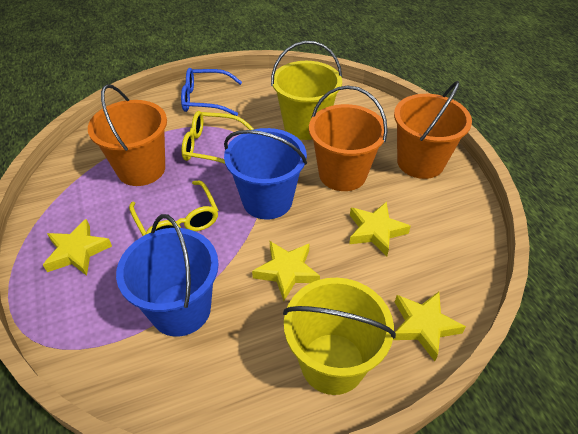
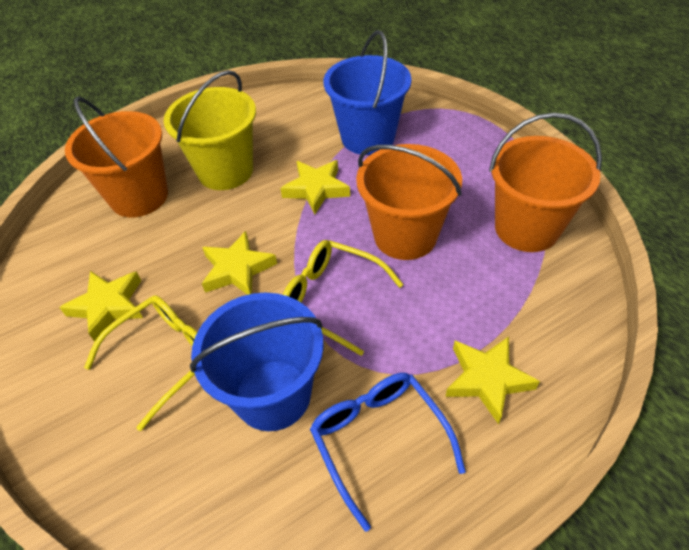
yellow bucket: [271,41,342,140] [283,278,396,395] = 2 -> [164,70,256,190] = 1

